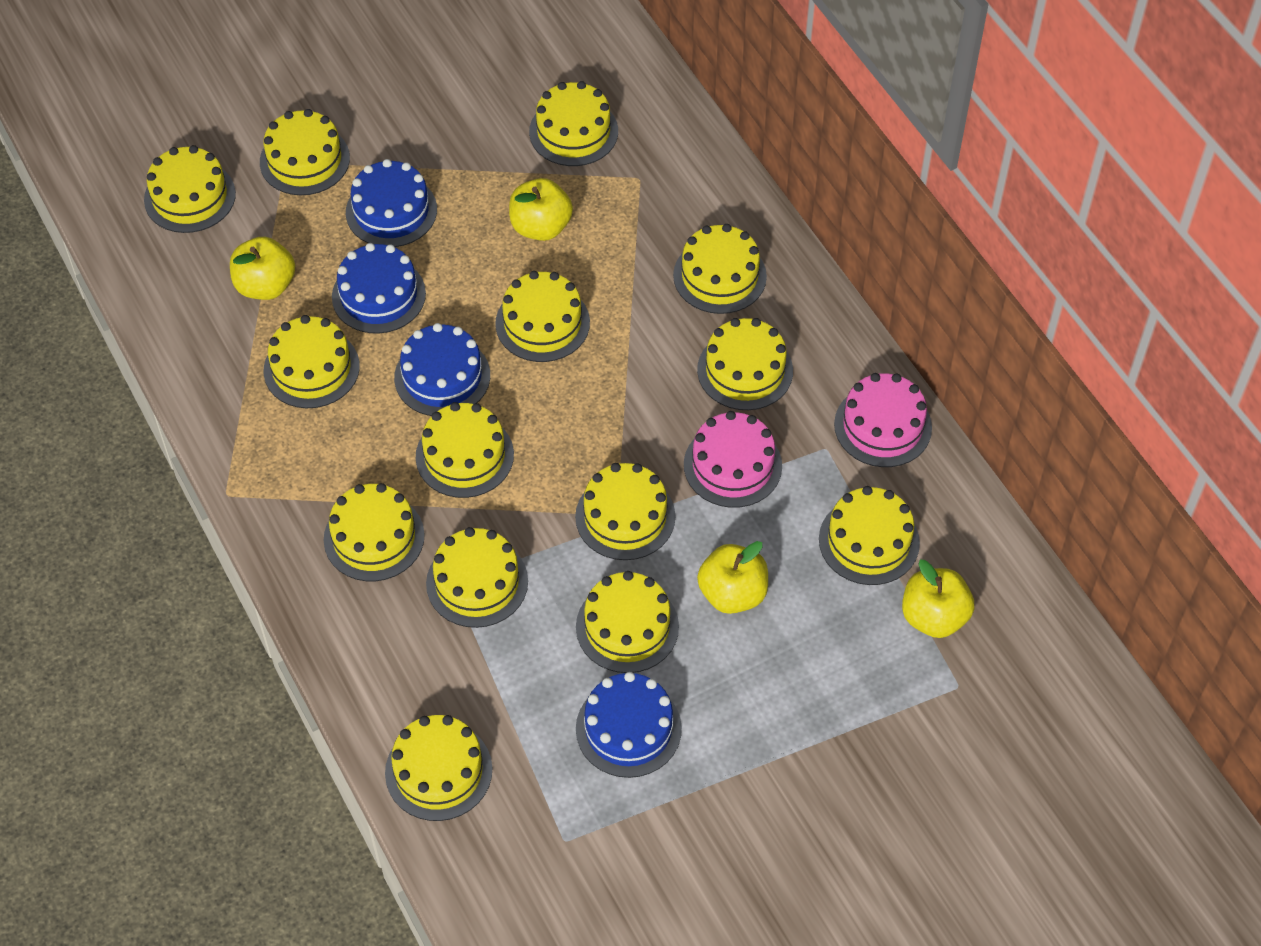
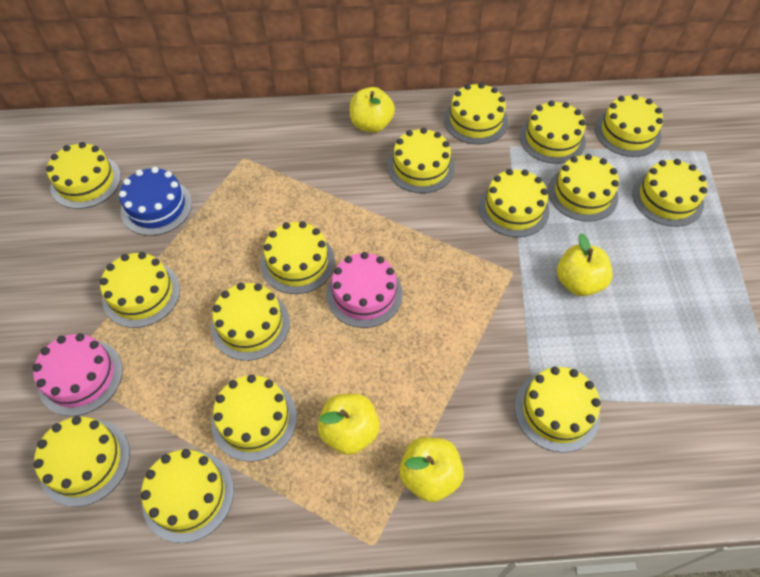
blue cake: [332,243,426,334] [346,159,437,247] [394,323,490,416] [576,672,682,778] = 4 -> [119,167,192,236] = 1
yellow cake: [144,145,236,233] [260,109,350,195] [264,315,360,408] [324,483,425,581] [385,715,492,821] [416,402,514,498] [426,527,528,628] [495,271,590,362] [529,81,618,166] [575,463,675,560] [576,571,679,673] [673,224,767,314] [697,318,793,410] [819,486,920,585] = 14 -> [33,416,130,507] [46,142,121,209] [100,252,180,328] [141,449,234,543] [211,283,290,361] [211,374,297,462] [261,221,335,294] [387,128,455,193] [444,83,508,144] [479,169,550,237] [515,367,601,453] [520,101,586,164] [548,154,619,222] [595,94,663,157] [632,159,707,227] = 15

